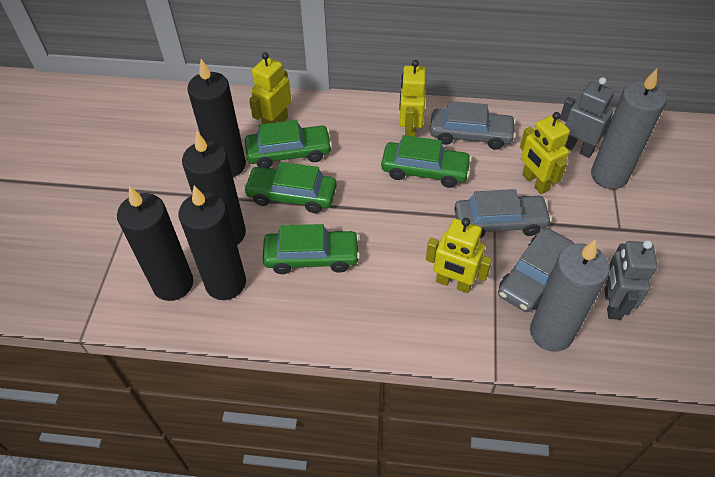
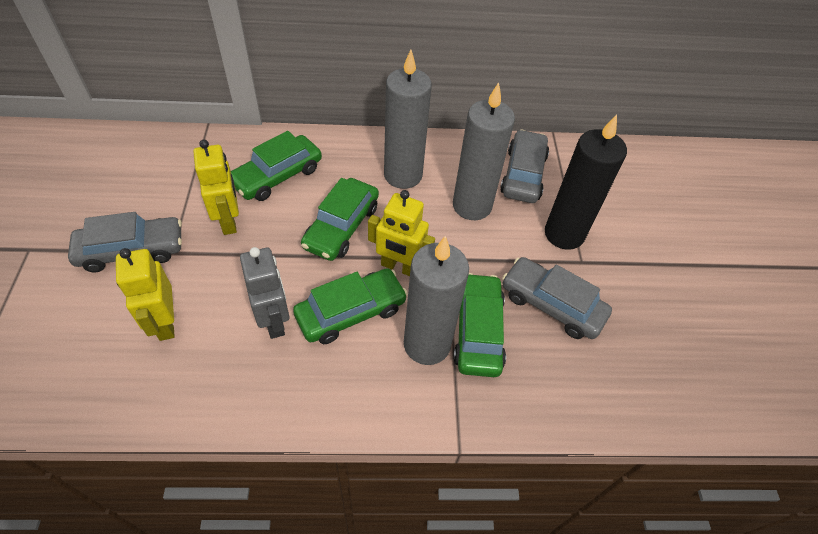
black candle: [117,186,193,301] [178,186,246,300] [182,131,246,245] [187,59,246,177] = 4 -> [545,114,627,250] = 1
grey candle: [530,239,610,352] [591,69,667,189] = 2 -> [384,50,432,189] [404,236,469,365] [453,82,515,220] = 3
grey robot: [560,77,614,158] [604,240,658,320] = 2 -> [240,247,289,339] = 1
yellow robot: [249,52,291,124] [399,60,426,137] [426,218,492,293] [520,112,570,194] = 4 -> [116,248,175,341] [193,139,239,235] [368,190,435,276] = 3

